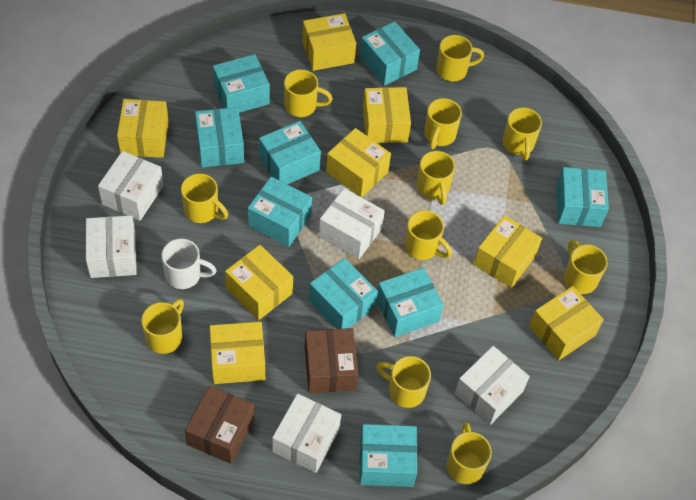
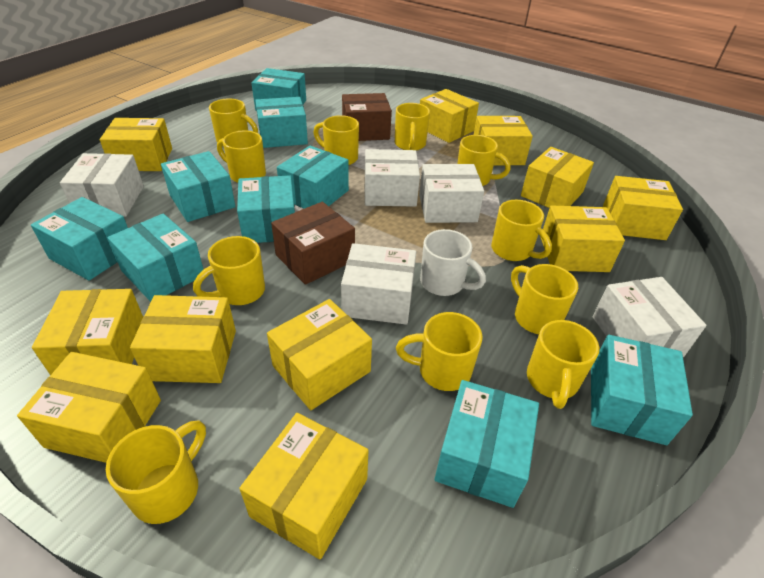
yellow box: [117,99,169,158] [209,322,265,384] [225,245,293,320] [302,13,356,71] [326,128,391,198] [363,87,411,143] [474,215,542,288] [529,286,604,360] = 8 -> [17,352,161,463] [32,289,143,375] [100,118,172,171] [130,295,236,383] [239,413,368,560] [267,299,372,410] [420,89,479,143] [474,116,533,165] [521,147,594,208] [540,205,625,272] [603,176,683,240] = 11

